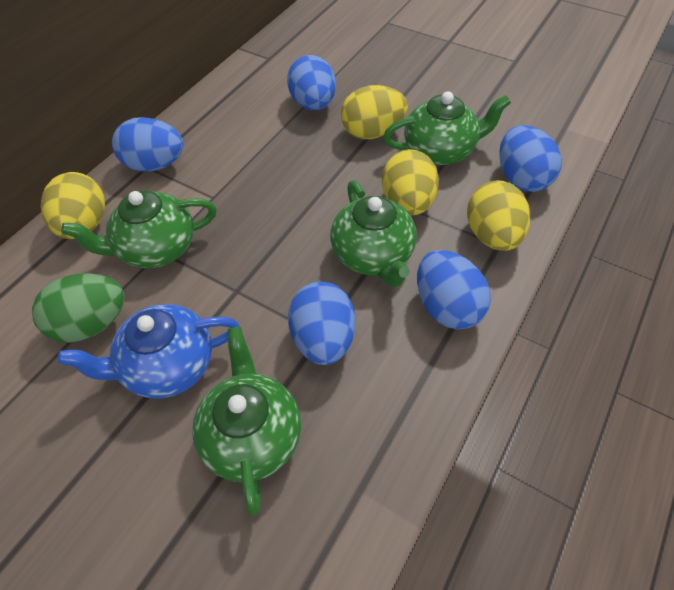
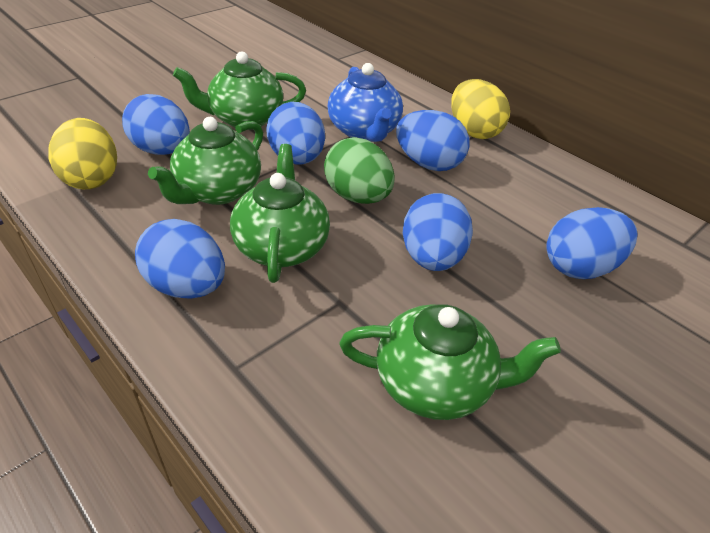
blue egg: [112,117,183,172] [287,55,336,110] [288,282,355,365] [417,250,491,330] [500,125,562,192] = 5 -> [122,94,190,155] [135,219,225,299] [266,102,325,164] [396,110,469,171] [403,193,473,271] [546,207,637,279] = 6
yellow egg: [41,172,105,239] [341,85,408,139] [382,149,439,215] [467,180,530,251] = 4 -> [49,118,117,189] [451,79,510,139] = 2

